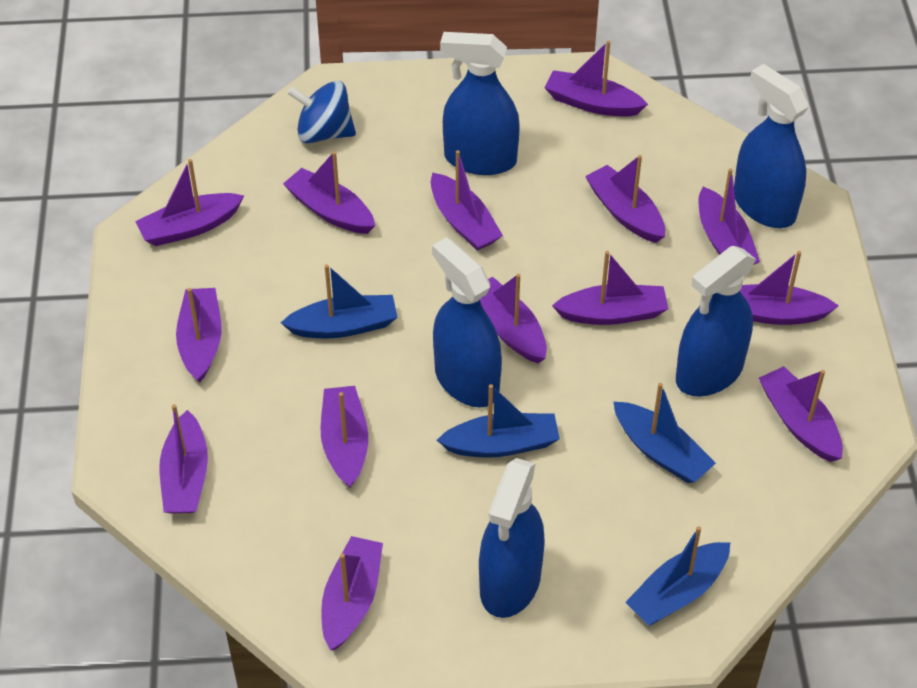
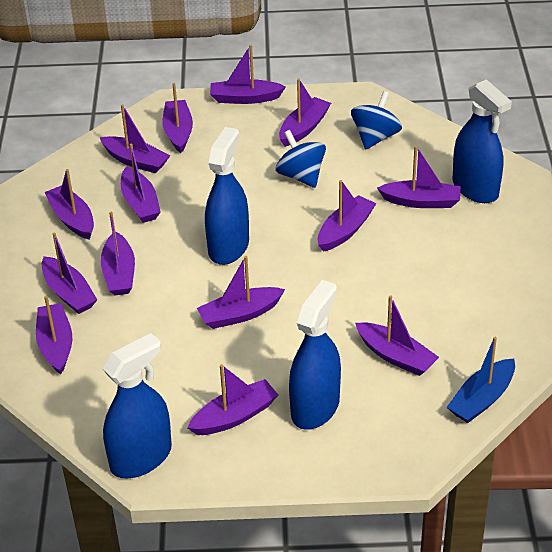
blue boat: [281,264,398,338] [437,384,560,458] [613,383,716,483] [625,526,730,626] = 4 -> [447,337,515,423] = 1
blue spinning top: [287,81,356,143] = 1 -> [276,130,326,188] [351,91,402,149] = 2
blue spray bottle: [432,237,502,407] [440,32,520,175] [479,458,545,618] [676,246,756,397] [734,64,809,228] = 5 -> [103,333,172,478] [205,127,249,265] [289,280,341,430] [453,79,512,203] = 4

